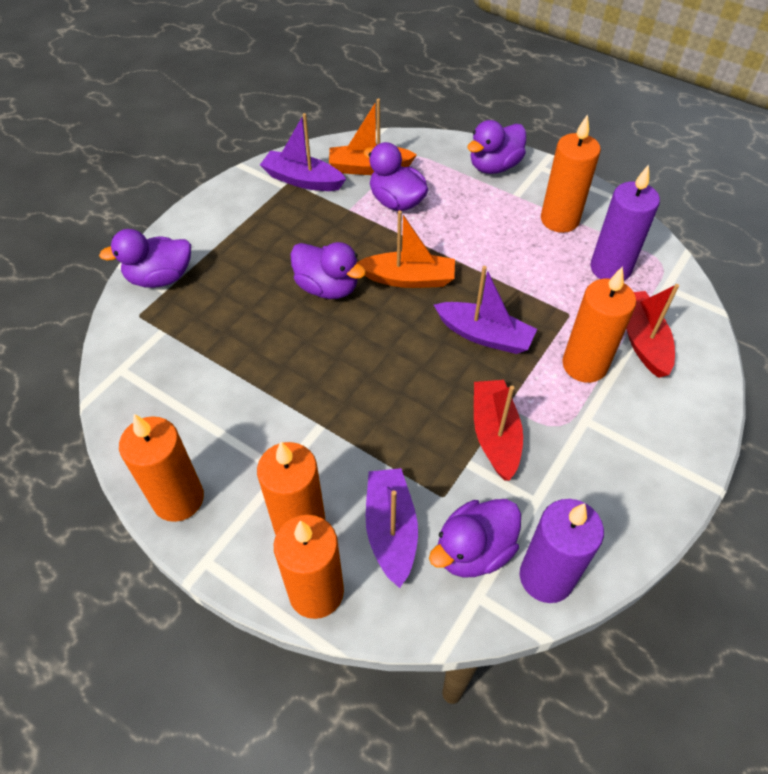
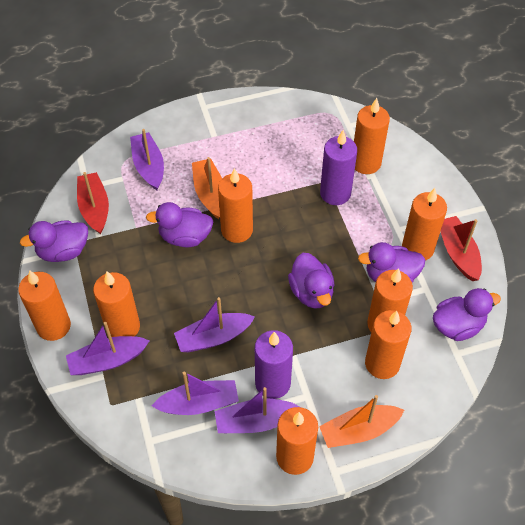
orange candle: [119,414,204,522] [257,442,325,535] [274,515,344,619] [541,114,601,233] [562,266,636,383] = 5 -> [18,270,71,341] [93,271,140,337] [218,168,253,243] [276,407,318,475] [354,98,390,174] [365,310,412,379] [367,268,413,332] [402,188,447,261] = 8
purple boat: [260,113,346,191] [366,468,418,588] [434,266,537,354] = 3 -> [66,322,150,375] [130,129,164,190] [152,372,239,415] [174,297,255,352] [215,387,299,433] = 5

